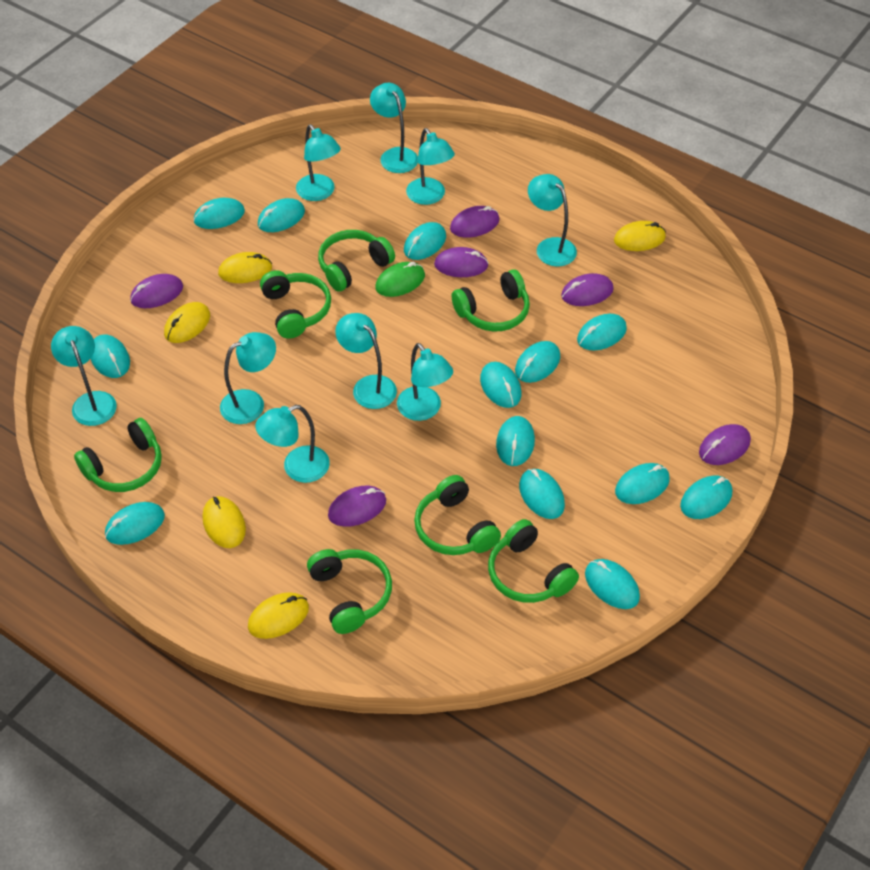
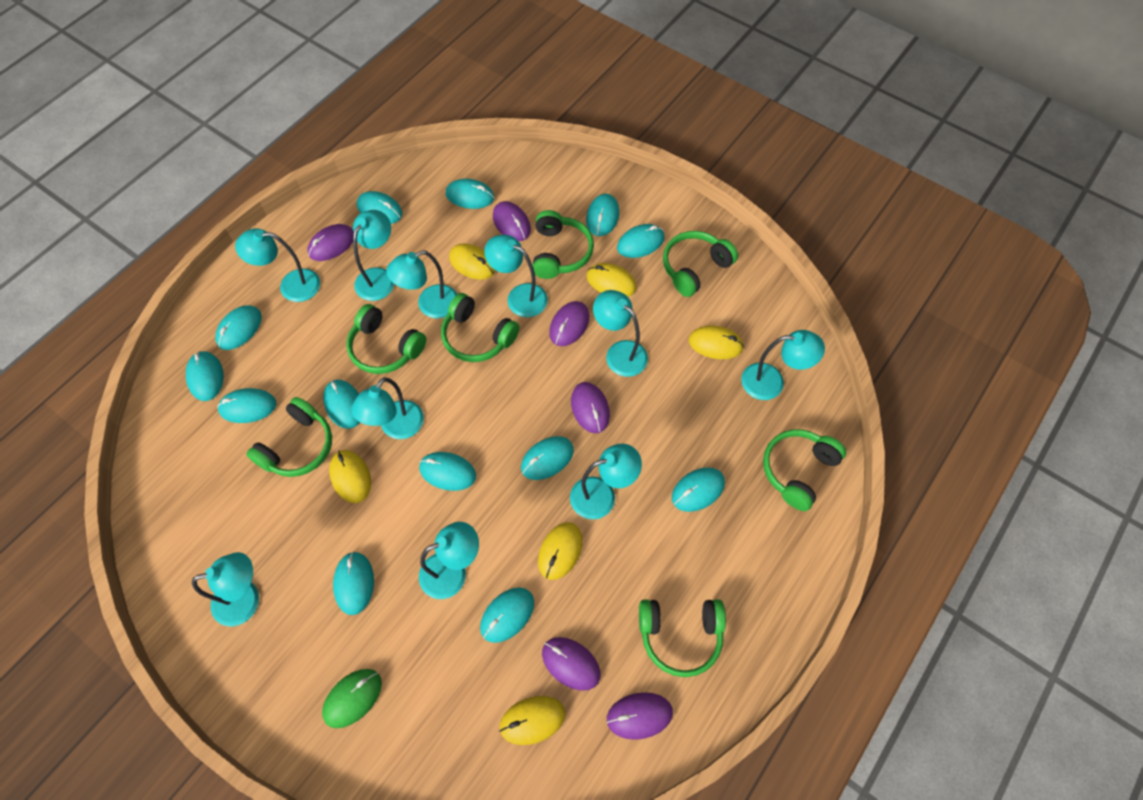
turquoise lamp: [51,326,117,426] [220,332,276,424] [255,405,330,483] [296,125,341,201] [335,313,397,409] [370,83,418,173] [397,343,453,421] [406,128,455,205] [528,174,577,266] = 9 -> [192,552,259,627] [235,228,320,302] [351,378,424,439] [353,210,394,301] [386,250,457,318] [419,522,479,599] [484,235,548,317] [570,444,642,520] [593,290,648,377] [741,330,825,400] = 10
yellow mouse: [164,302,210,343] [203,496,246,548] [218,252,272,283] [248,592,309,639] [614,221,666,251] = 5 -> [329,450,371,503] [449,243,495,280] [499,696,565,745] [538,522,583,580] [586,263,637,297] [689,325,744,359] = 6

